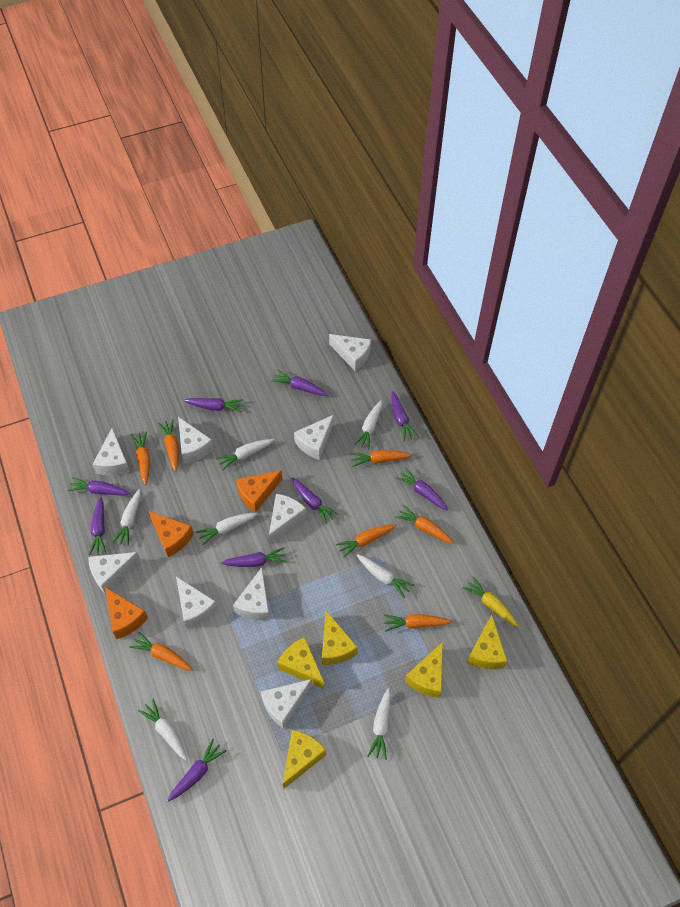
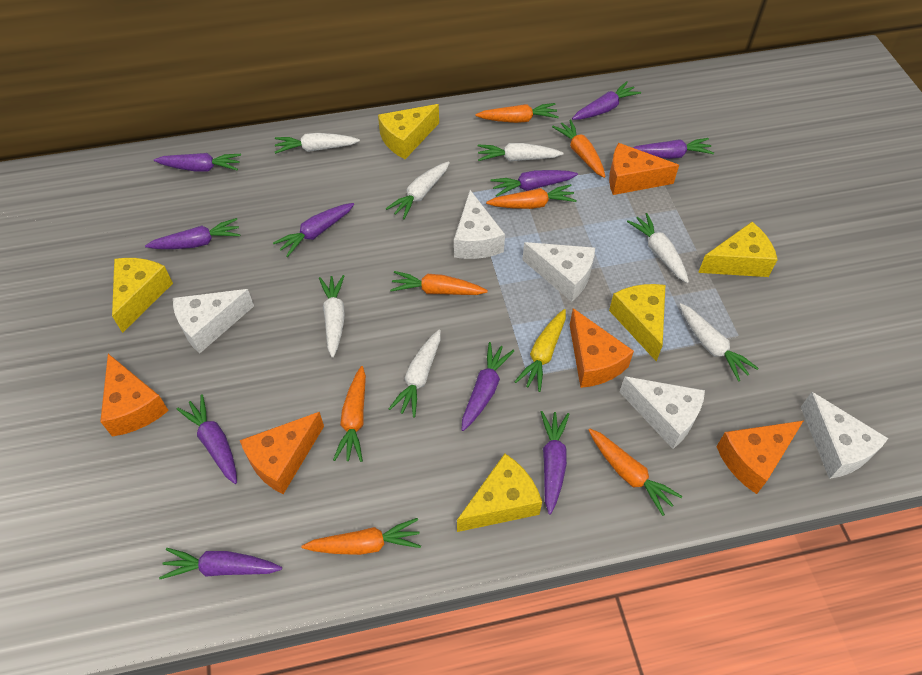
orange cheese: [105,587,148,639] [149,511,194,557] [236,470,282,513] = 3 -> [100,354,169,437] [240,412,324,494] [570,308,634,388] [609,143,679,195] [716,421,803,494] = 5
purple carrot: [67,477,130,496] [89,497,106,555] [167,739,226,802] [184,398,243,413] [221,547,287,567] [271,370,327,396] [291,478,339,524] [391,391,418,441] [396,468,448,511] = 9 -> [145,218,240,249] [154,153,241,171] [159,548,282,579] [177,395,237,484] [273,203,354,257] [462,342,514,431] [490,170,578,197] [541,411,569,515] [572,81,641,120] [633,138,714,159] = 10
white cheese: [88,552,141,594] [93,428,130,475] [176,576,218,629] [178,417,214,464] [233,567,270,620] [261,679,312,728] [269,494,307,543] [294,415,334,460] [329,334,371,371] = 9 -> [173,289,254,353] [454,190,505,259] [522,242,595,302] [620,376,705,449] [801,392,888,479] = 5

